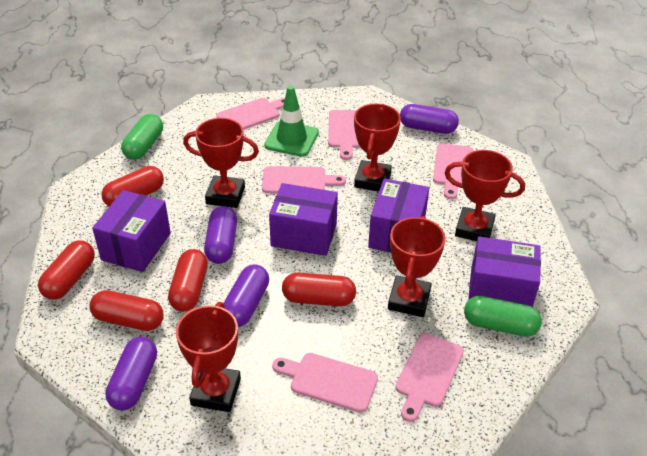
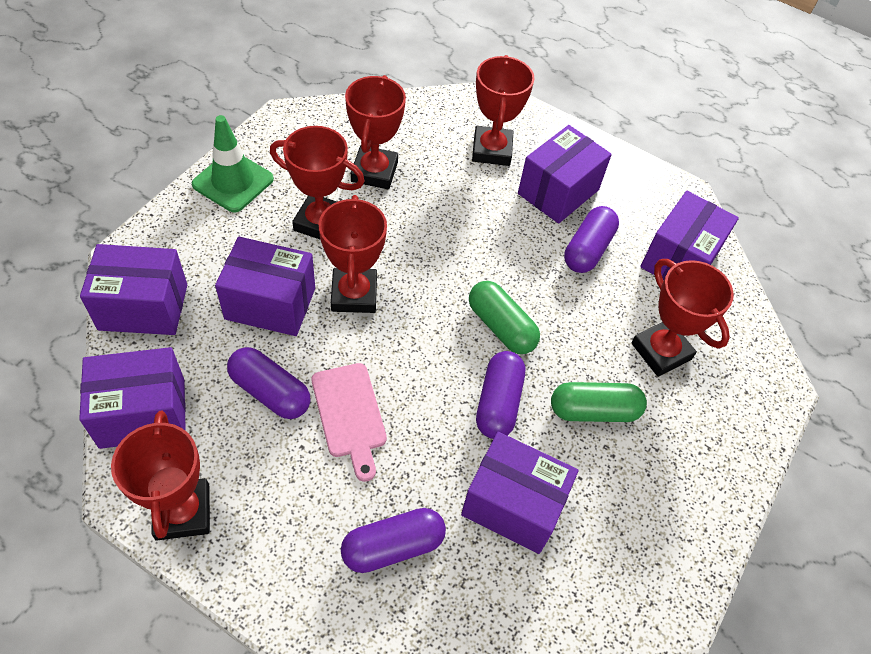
pink cutting board: [216,98,285,130] [262,166,346,193] [272,353,378,413] [328,110,361,160] [396,333,464,422] [433,143,474,199] = 6 -> [311,363,387,482] = 1
purple box: [92,190,171,272] [269,183,338,256] [368,178,429,253] [468,236,541,307] = 4 -> [79,347,186,449] [80,244,187,335] [215,237,315,336] [461,432,579,554] [518,125,612,224] [640,191,739,281] = 6
red capsule: [38,240,95,300] [89,290,164,331] [102,166,164,206] [168,249,208,312] [282,273,356,306] = 5 -> none = 0
red trophy: [176,302,241,412] [183,118,259,208] [354,104,401,192] [388,216,445,317] [445,150,525,241] = 5 -> [111,410,210,540] [270,126,365,239] [319,195,387,313] [345,75,406,189] [472,55,535,166] [632,259,734,377] = 6

